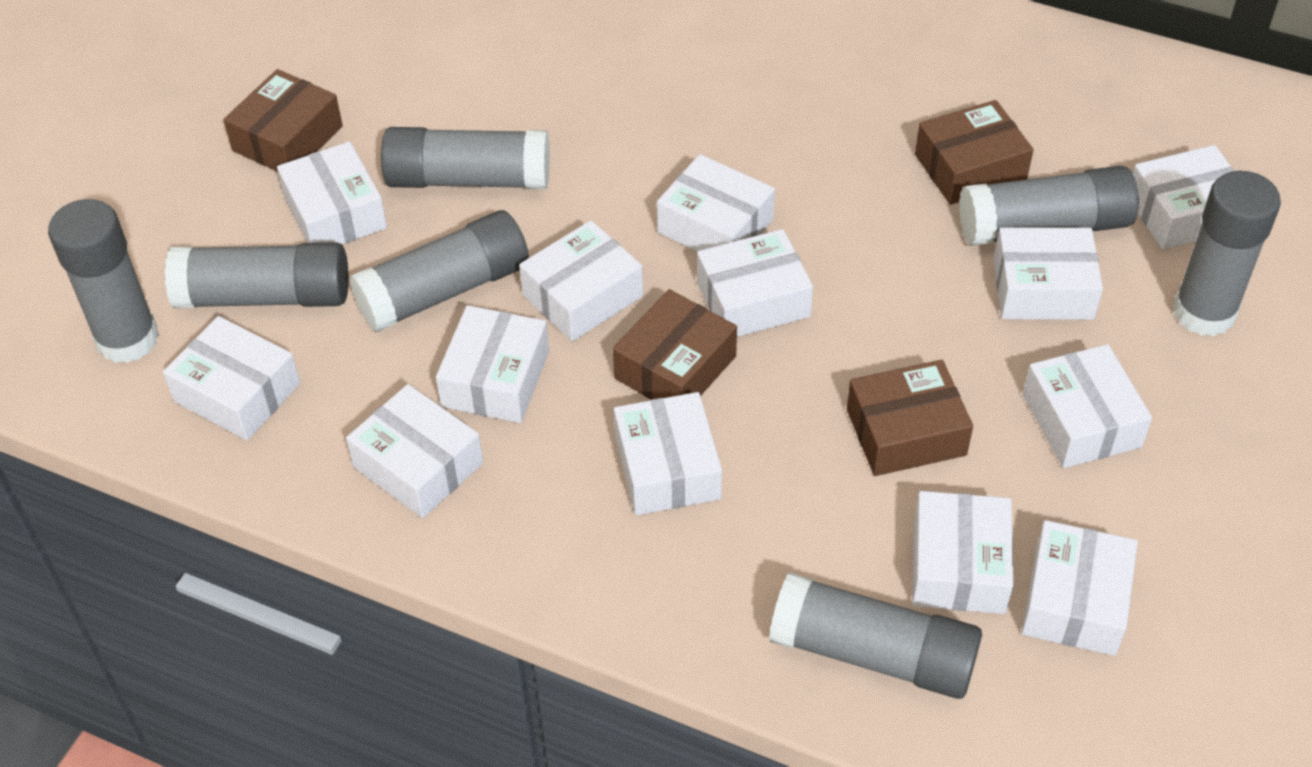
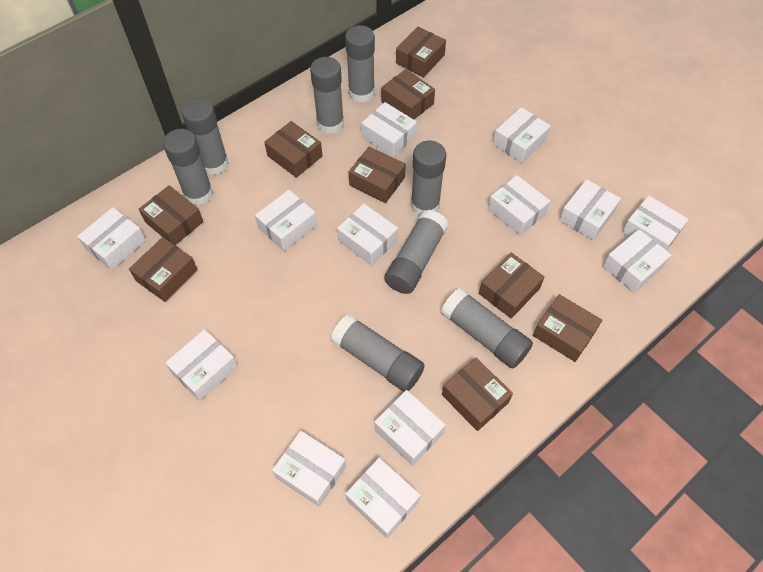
brown box: [223,69,343,172] [613,289,737,400] [847,360,973,476] [915,100,1033,205] = 4 -> [129,237,198,302] [139,185,203,245] [264,121,322,178] [349,146,406,203] [381,69,435,119] [396,27,446,77] [442,357,513,431] [479,253,544,318] [533,294,602,362] = 9
grey glue stick: [48,199,159,363] [165,242,349,308] [350,210,529,332] [381,127,550,189] [769,572,982,699] [959,166,1139,246] [1173,171,1281,336] = 7 -> [163,129,213,205] [182,98,229,175] [310,57,344,134] [331,314,425,392] [345,25,375,102] [385,209,449,294] [411,141,446,215] [441,288,533,368] = 8

